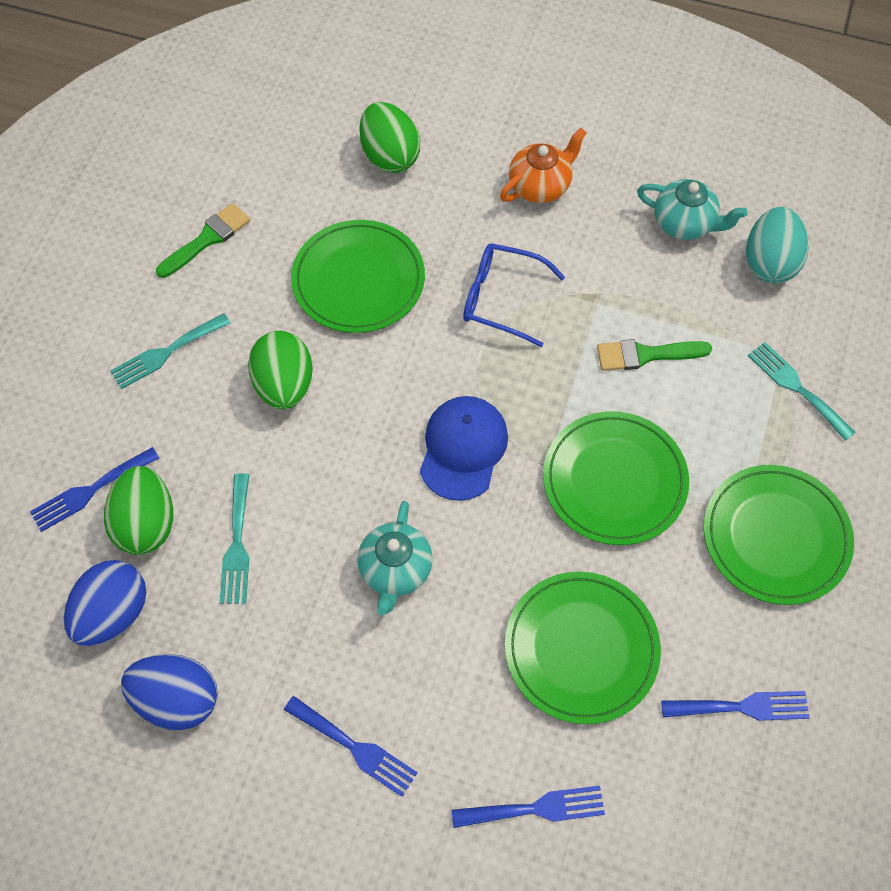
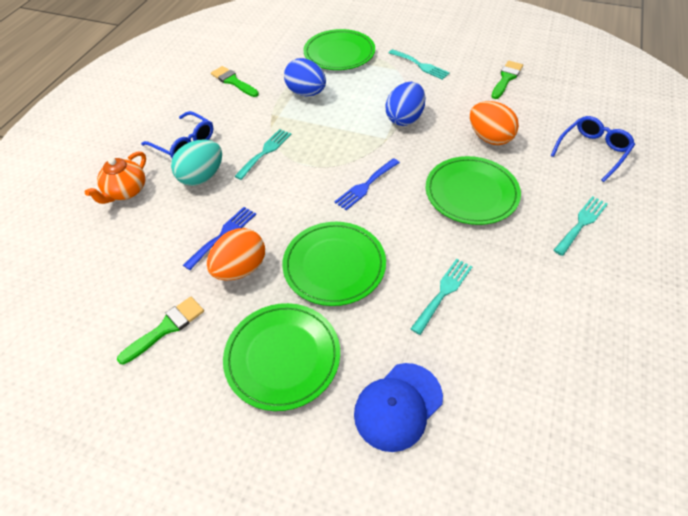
blue fork: [30,447,160,532] [284,696,418,797] [452,785,605,828] [661,691,810,721] = 4 -> [183,207,256,270] [334,158,400,210] = 2
blue glasses: [463,243,565,347] = 1 -> [141,111,213,158] [551,116,635,182] = 2
green brush: [156,203,250,278] [597,339,712,371] = 2 -> [117,297,204,365] [211,66,259,97] [491,61,523,99] = 3
green egg: [104,466,173,555] [248,331,313,409] [359,102,420,173] = 3 -> none = 0
orange egg: none = 0 -> [207,228,265,281] [470,101,519,145] = 2
turquoise fork: [110,313,231,389] [220,473,249,604] [748,342,856,441] = 3 -> [234,129,292,180] [389,49,450,80] [410,259,472,335] [553,196,608,256] = 4
turquoise teapot: [357,501,433,615] [637,179,748,240] = 2 -> none = 0

